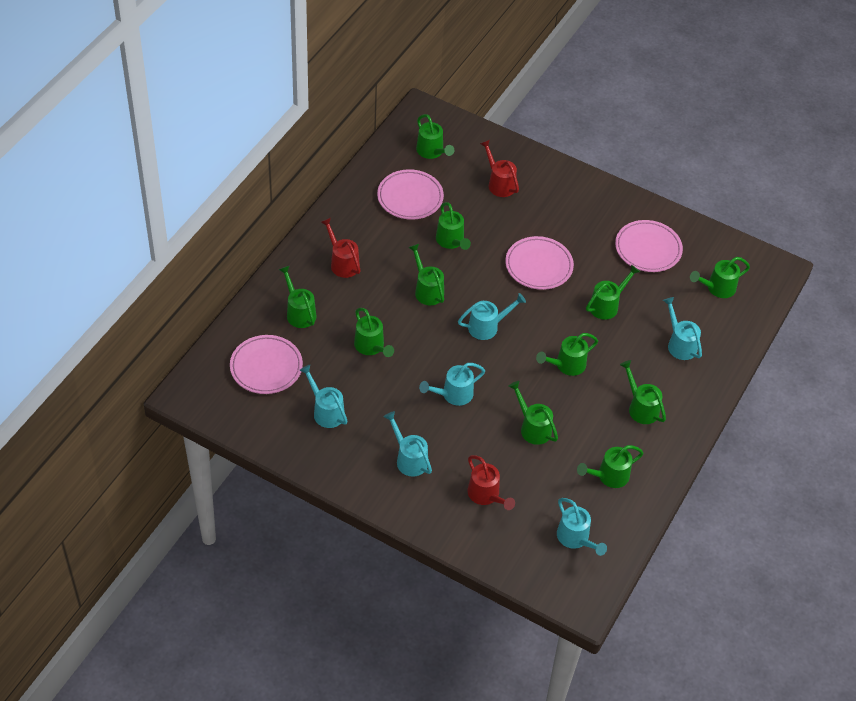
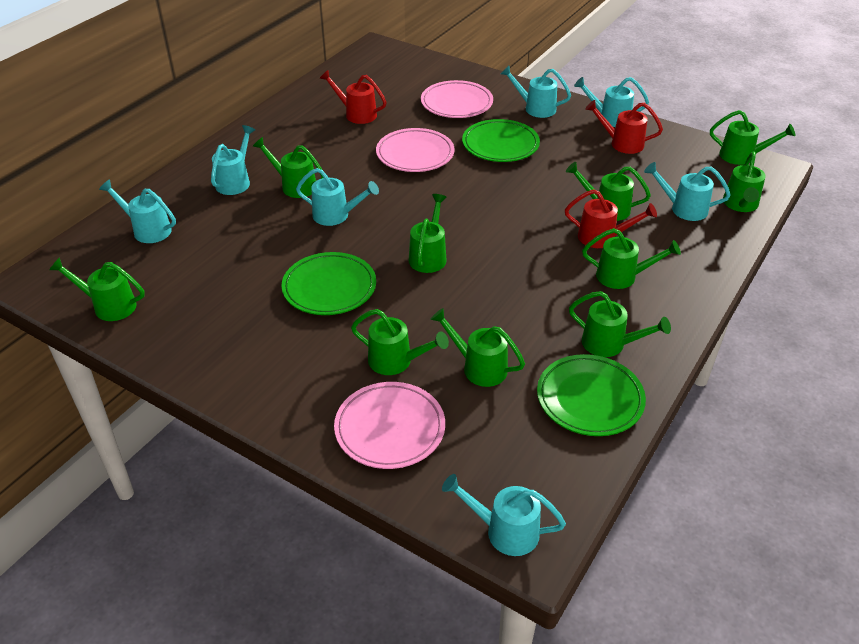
green plate: none = 0 -> [281,252,376,315] [462,119,540,162] [537,354,646,436] = 3
green watering can: [278,266,317,328] [354,308,394,357] [408,244,444,305] [416,114,454,159] [436,202,471,250] [508,381,558,445] [536,333,598,376] [577,445,643,488] [586,265,640,320] [620,360,666,424] [690,257,750,298] = 11 -> [49,257,145,321] [253,137,324,198] [351,309,449,375] [409,194,447,273] [430,308,525,387] [566,162,651,221] [569,291,671,357] [582,228,681,289] [710,110,795,165] [723,152,766,212] = 10
pink plate: [230,335,303,394] [377,169,444,220] [505,236,574,290] [615,220,683,272] = 4 -> [334,382,445,469] [376,128,455,172] [421,80,493,118] = 3
turquoise watering can: [299,365,348,428] [384,411,432,476] [419,363,485,406] [458,293,526,340] [557,498,607,556] [663,297,702,360] = 6 -> [99,179,176,243] [211,125,255,195] [296,168,379,226] [442,474,566,556] [501,66,571,118] [574,77,649,127] [644,162,731,221] = 7

